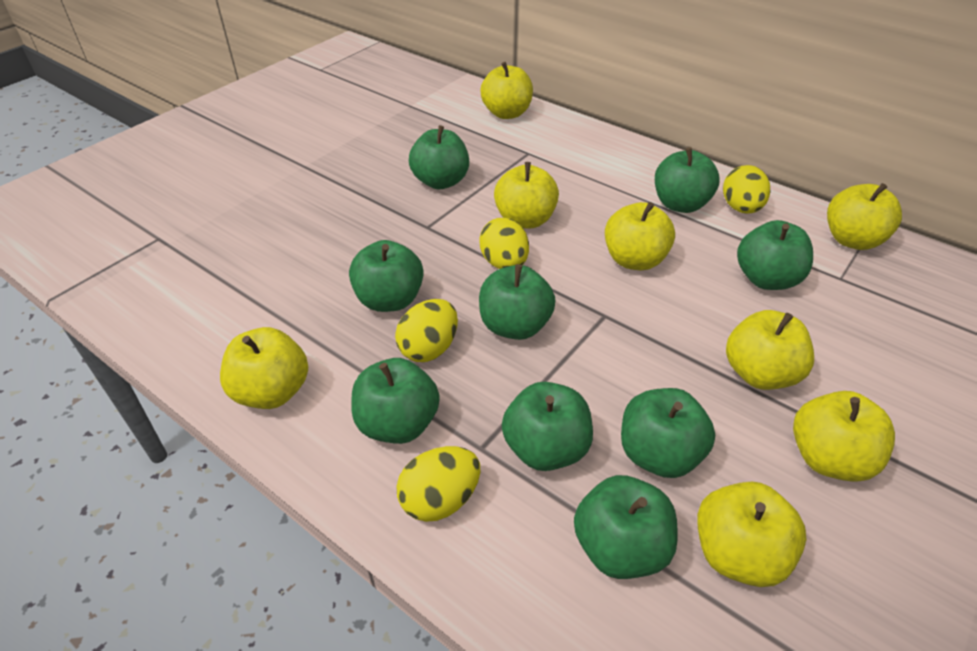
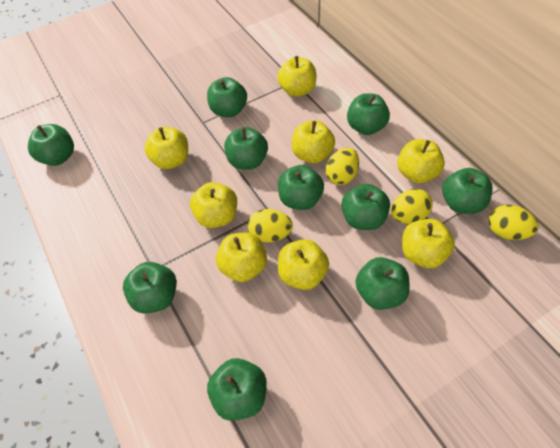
green apple: [349,240,424,312] [351,358,440,444] [409,125,469,189] [479,264,555,340] [502,382,593,471] [574,475,678,579] [621,388,715,478] [655,147,720,213] [737,220,813,290] = 9 -> [28,124,74,166] [123,262,177,313] [207,77,247,117] [207,358,267,421] [224,127,268,170] [278,165,324,210] [341,184,390,230] [347,93,390,135] [355,257,410,310] [442,168,493,214] = 10

